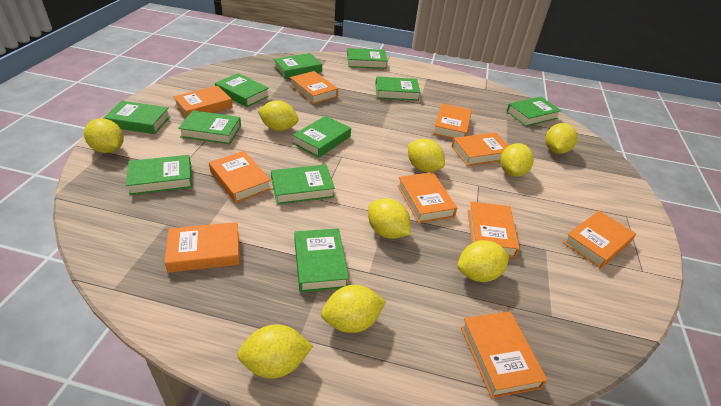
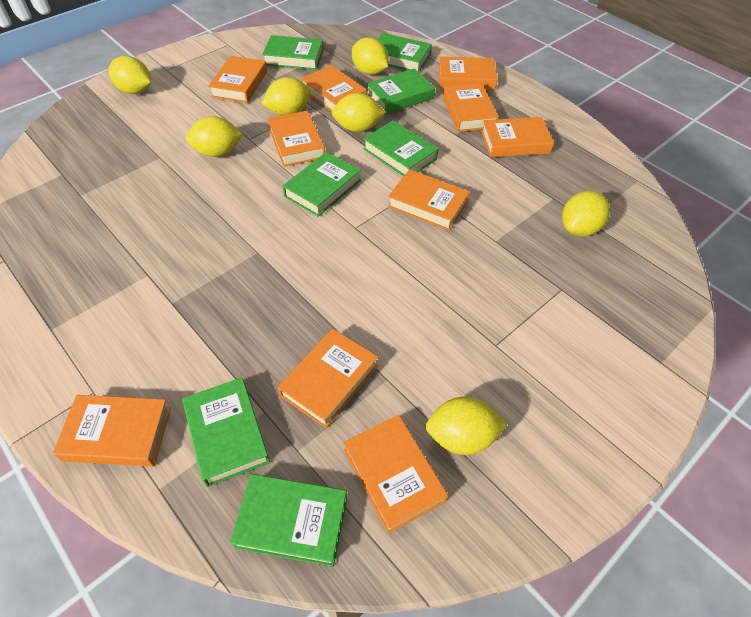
green book: [103,101,171,134] [126,155,192,195] [178,110,241,144] [215,73,269,107] [271,164,335,205] [274,53,322,79] [293,116,351,158] [294,228,349,292] [347,48,388,69] [375,77,421,101] [506,97,562,126] = 11 -> [182,378,270,487] [230,474,347,567] [262,35,323,70] [283,152,361,217] [363,121,438,176] [366,68,435,115] [377,33,432,72] = 7
yellow lemon: [84,118,124,153] [237,324,313,379] [258,100,298,131] [321,285,386,333] [368,198,411,239] [408,139,445,172] [457,240,509,282] [500,143,534,177] [545,123,578,154] = 9 -> [108,56,151,94] [186,116,243,157] [261,77,311,115] [332,93,386,132] [352,38,389,75] [425,397,507,455] [562,191,610,237] = 7

